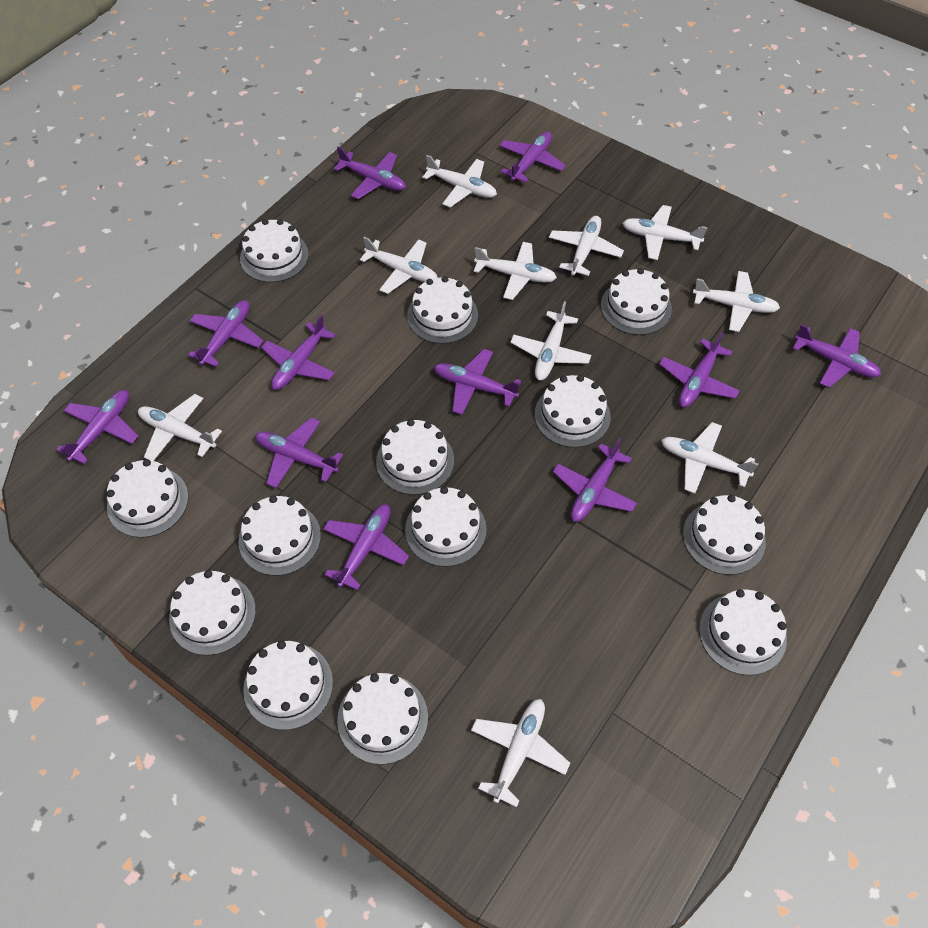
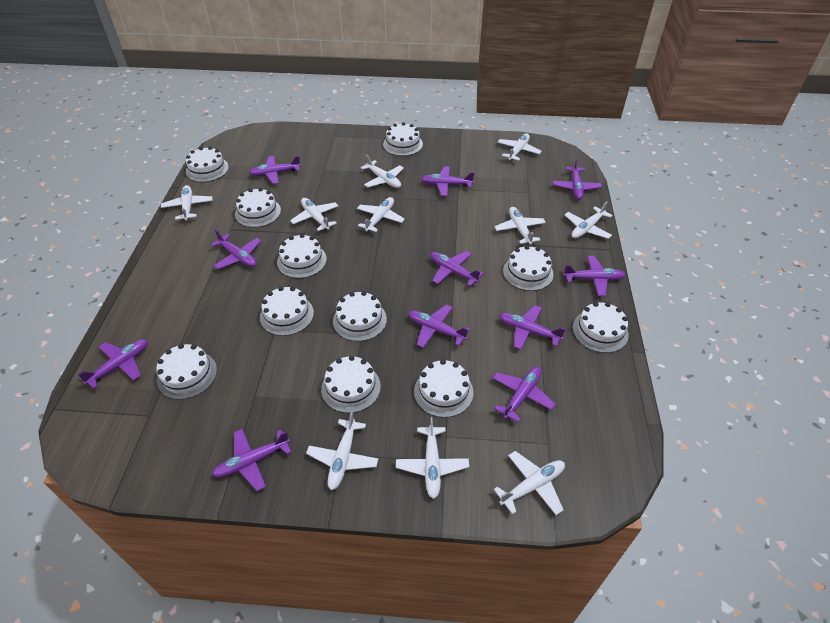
white cake: [106,459,188,538] [169,570,256,655] [238,495,321,576] [240,219,309,282] [243,641,333,730] [337,673,428,764] [376,419,454,495] [405,487,487,567] [407,276,478,344] [535,375,611,448] [601,268,672,335] [683,495,766,575] [699,589,787,675] = 13 -> [156,344,217,400] [186,147,229,182] [235,188,281,227] [260,287,314,336] [277,234,327,278] [321,356,381,413] [333,291,387,341] [383,122,423,156] [414,359,474,418] [503,245,553,291] [573,302,629,353] = 11

